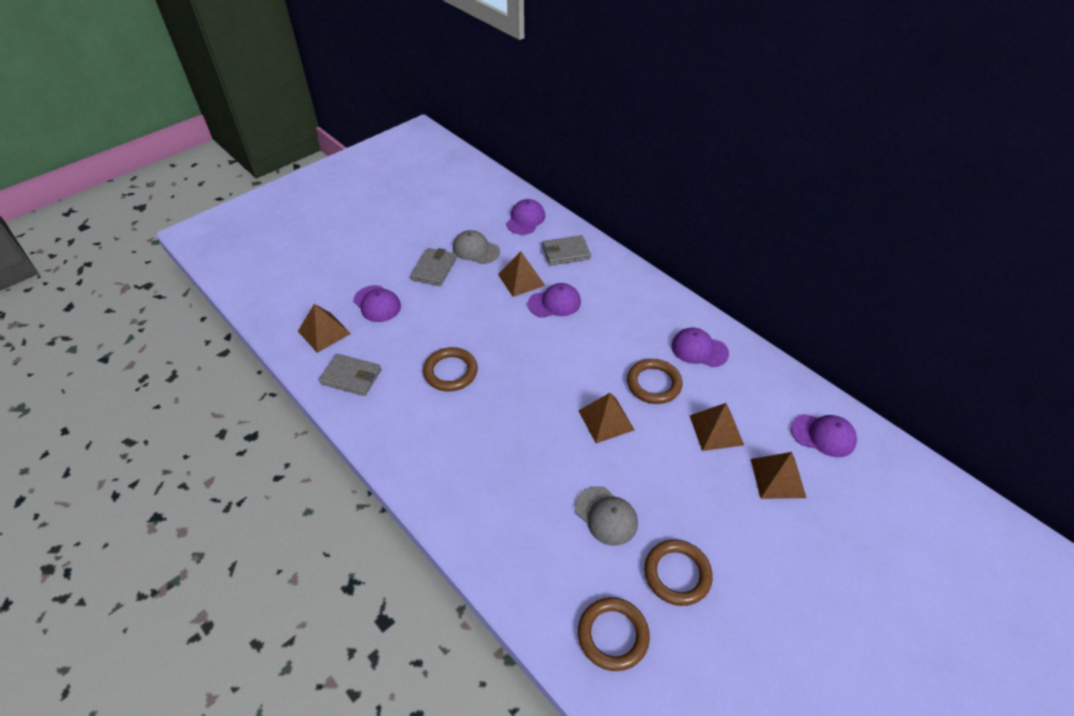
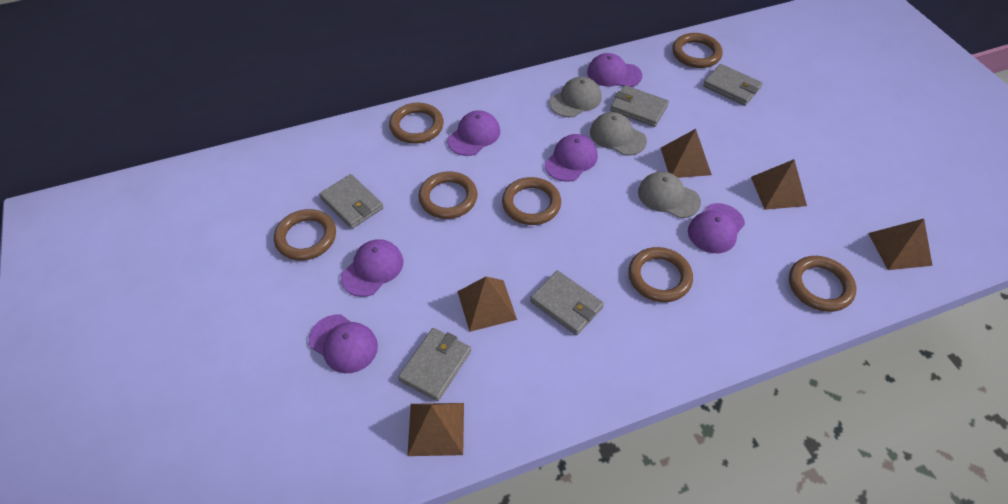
brown ring: [423,347,478,392] [578,597,650,671] [627,359,682,404] [644,540,713,606] = 4 -> [274,209,336,260] [389,103,444,144] [418,171,478,219] [502,177,561,225] [628,247,693,302] [672,33,723,68] [789,256,856,312] = 7
grey cap: [453,230,500,264] [575,486,638,546] = 2 -> [549,77,602,117] [590,112,647,156] [638,171,701,218] = 3
grey wallet: [319,354,381,396] [411,248,457,286] [542,235,591,265] = 3 -> [319,174,383,229] [398,328,471,401] [530,270,604,335] [610,85,669,127] [703,64,763,106] = 5
purple cap: [353,285,401,322] [506,199,545,235] [528,283,581,318] [671,328,729,367] [791,414,857,457] = 5 -> [309,315,378,373] [341,239,403,297] [447,110,500,156] [545,134,598,182] [587,53,642,87] [688,203,745,253] = 6

